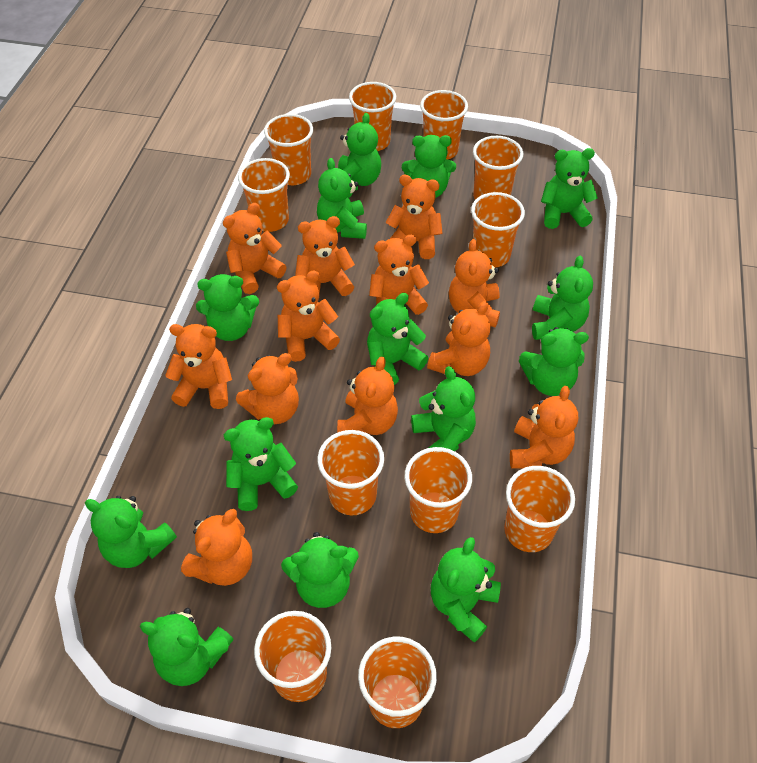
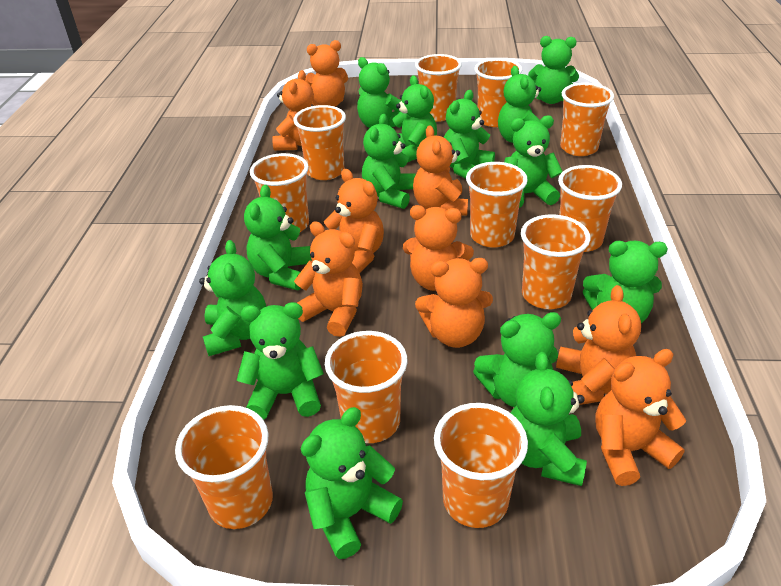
orange teddy bear: [165,324,232,409] [181,509,252,586] [223,203,286,294] [236,353,299,424] [277,271,340,362] [295,216,355,299] [337,357,398,435] [369,235,429,315] [386,175,443,259] [427,301,490,376] [449,239,500,328] [510,386,578,468] = 12 -> [272,70,314,151] [294,221,363,337] [305,40,348,107] [324,169,384,273] [403,205,474,291] [413,125,468,215] [415,258,493,348] [556,285,641,405] [595,349,686,486] = 9

